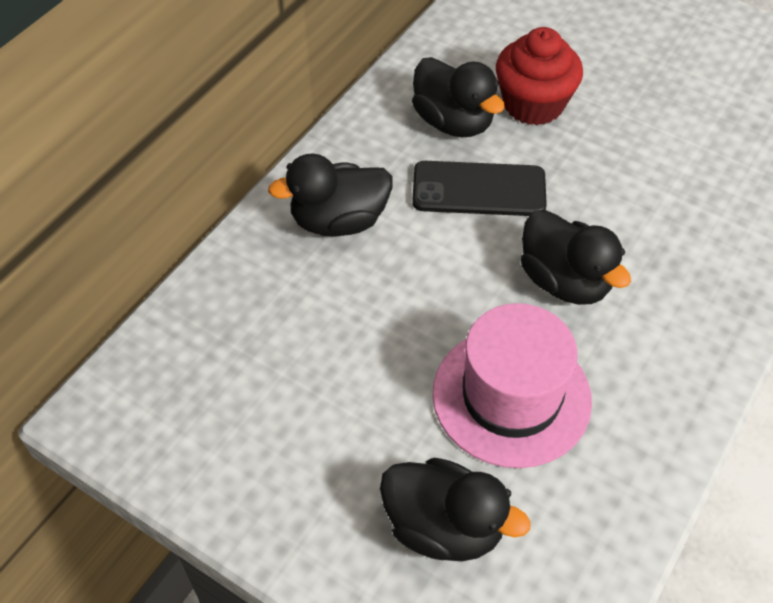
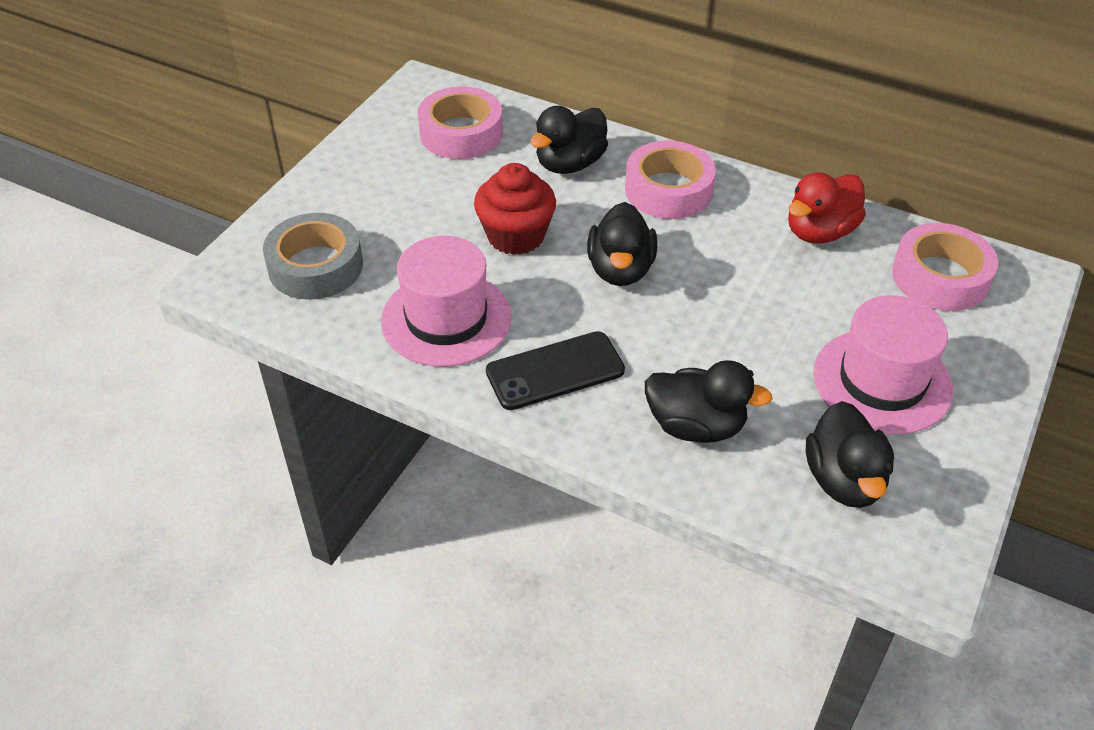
grey tape: none = 0 -> [263,213,363,300] = 1
pink hat: [432,303,592,468] = 1 -> [381,236,512,367] [813,295,953,434] = 2
pink tape: none = 0 -> [418,86,503,159] [625,140,716,219] [892,223,998,311] = 3
red duck: none = 0 -> [788,172,866,244] = 1

